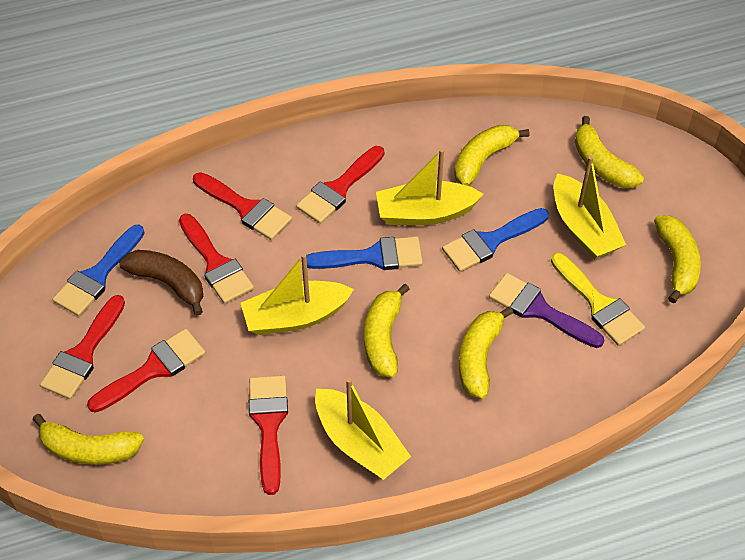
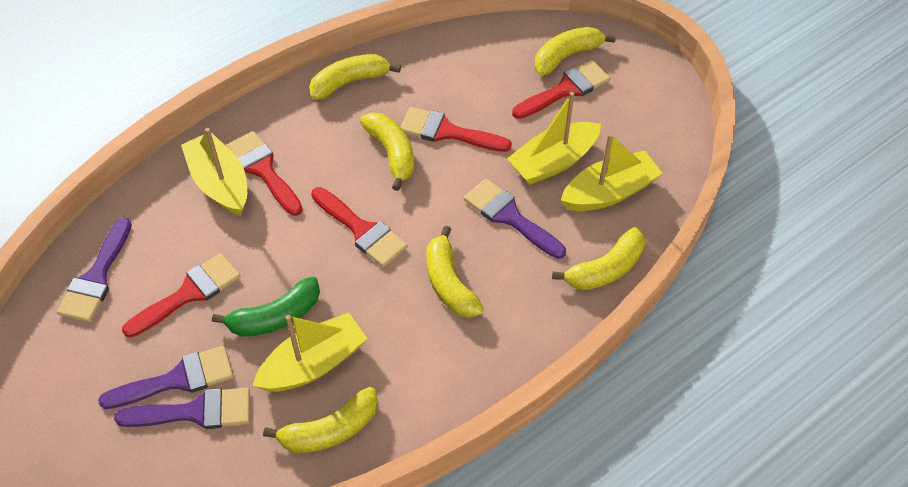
blue brush: [52,225,144,316] [306,236,423,270] [442,208,549,272] = 3 -> none = 0
brown banana: [119,250,203,316] = 1 -> none = 0
green banana: none = 0 -> [212,277,320,337] = 1
purple brush: [489,273,604,348] = 1 -> [57,217,132,322] [98,346,233,409] [114,388,250,429] [464,178,566,259] = 4
red brush: [40,295,125,399] [87,328,206,413] [179,214,254,304] [193,172,292,240] [249,375,288,495] [296,146,384,224] = 6 -> [122,253,241,338] [226,131,303,216] [311,187,408,267] [401,107,512,152] [512,60,610,119] = 5
yellow brush: [551,253,645,346] = 1 -> none = 0

